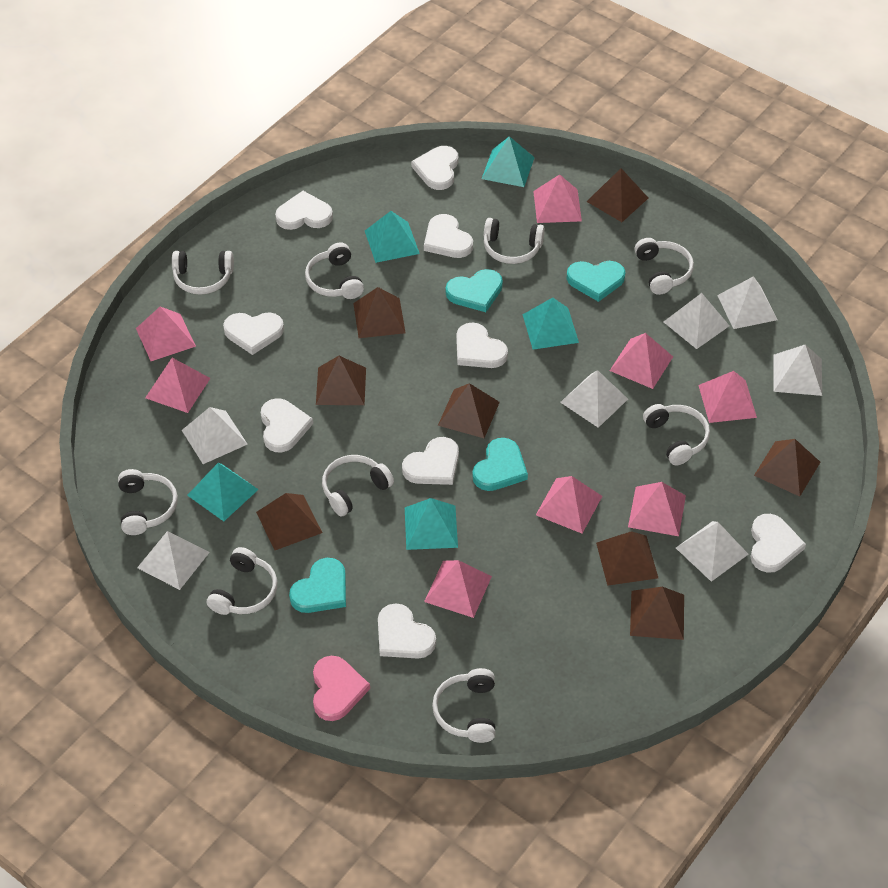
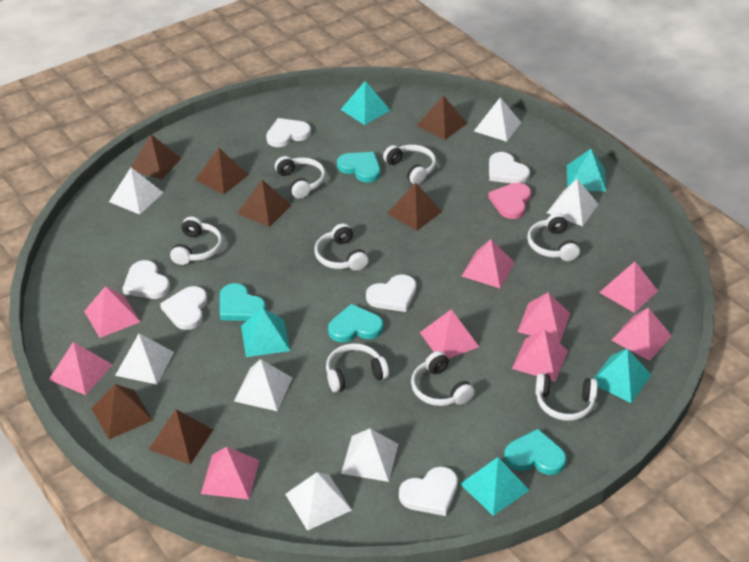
brown pyramid: [256,493,322,550] [316,356,366,405] [353,287,406,338] [438,383,500,438] [586,168,648,222] [596,531,658,586] [630,587,684,640] [754,439,820,497] = 8 -> [91,384,153,439] [131,135,181,180] [148,409,213,465] [195,148,249,194] [237,180,292,227] [387,183,442,231] [417,95,467,140] = 7
pink pyramid: [136,307,196,361] [145,358,210,413] [424,560,492,618] [533,174,582,223] [536,476,602,533] [610,333,673,389] [628,482,686,536] [698,371,757,423] = 8 -> [49,342,113,395] [84,286,140,338] [201,447,259,500] [420,309,479,359] [462,239,515,288] [512,329,568,382] [518,292,570,343] [599,262,658,313] [611,308,672,361] = 9
white headphones: [118,469,178,535] [172,251,234,295] [207,547,277,615] [305,242,364,299] [322,455,394,516] [432,668,496,743] [484,218,545,264] [635,238,694,295] [643,404,710,466] = 9 -> [170,217,222,265] [275,156,325,199] [314,223,369,271] [326,343,389,392] [383,145,436,184] [411,351,475,406] [527,213,580,261] [535,373,598,421] = 8
white heart: [223,312,284,355] [261,398,313,452] [275,191,333,230] [378,603,436,659] [402,437,459,485] [411,146,459,190] [424,214,473,258] [456,322,508,368] [750,514,806,573] = 9 -> [122,260,170,299] [160,286,207,330] [266,118,311,147] [366,274,416,312] [399,467,458,516] [489,152,530,184] = 6

